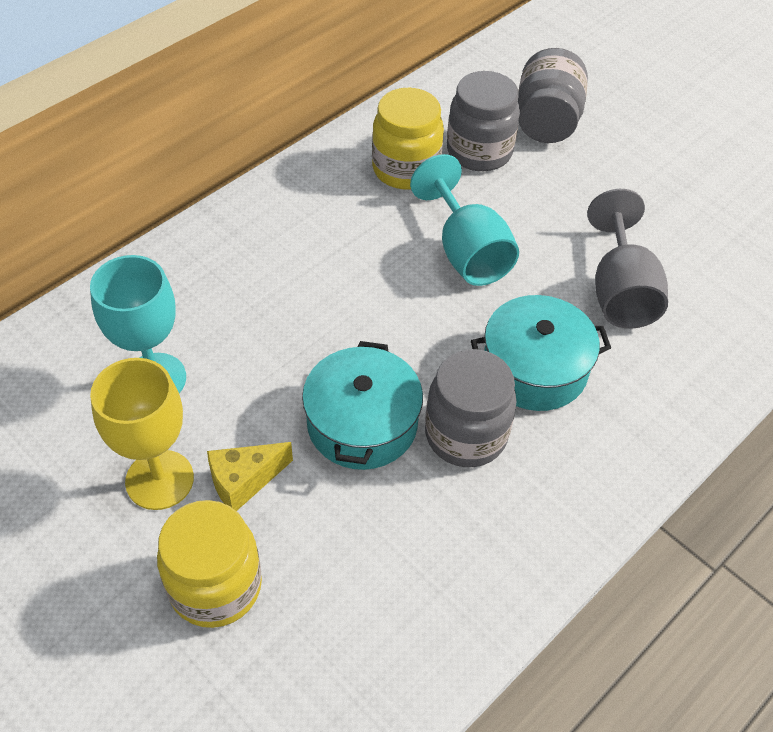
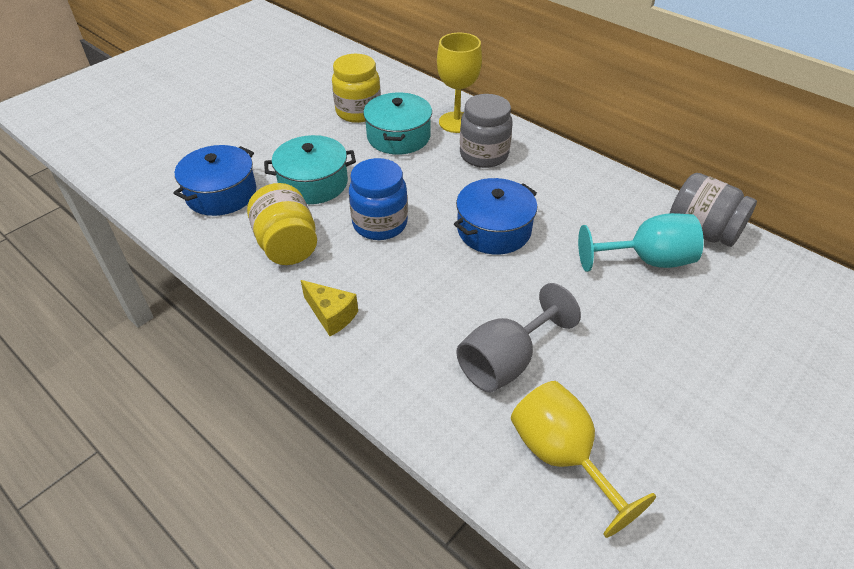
blue jar: none = 0 -> [349,158,408,240] = 1
blue pot: none = 0 -> [173,145,256,216] [454,178,537,254] = 2
grey jar: [425,349,517,467] [447,71,520,171] [518,48,588,143] = 3 -> [460,94,513,168] [670,173,757,247] = 2
turquoise goblet: [90,255,186,393] [410,154,519,286] = 2 -> [578,213,704,272] = 1
yellow goblet: [90,358,194,510] = 1 -> [437,33,482,133] [511,381,656,538] = 2

